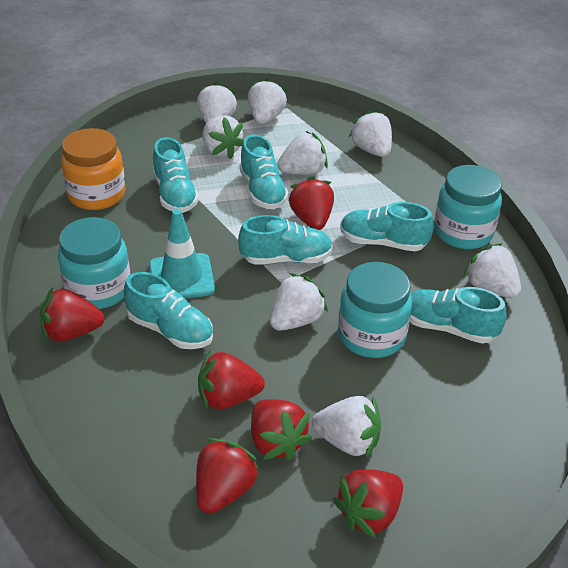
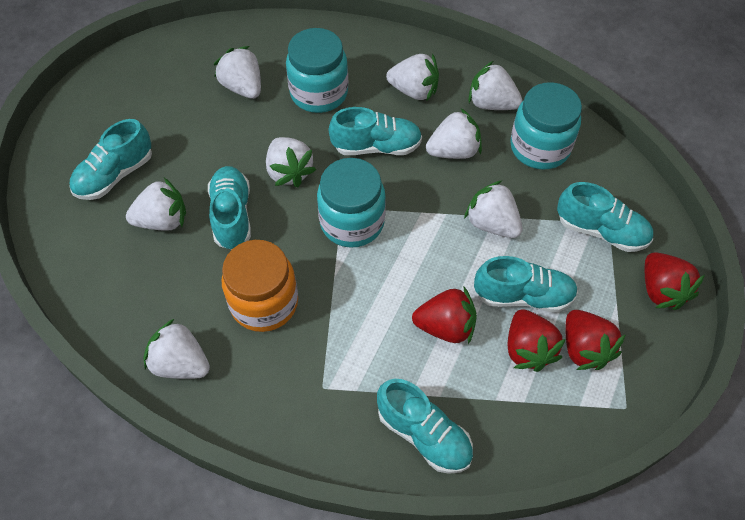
red strawberry: [39,287,105,342] [196,438,260,514] [198,350,265,410] [251,399,312,461] [288,176,334,230] [333,469,403,539] = 6 -> [412,287,477,344] [508,309,566,372] [565,310,626,370] [645,252,705,310] = 4
turquoise traffic cone: [149,209,215,298] = 1 -> none = 0

